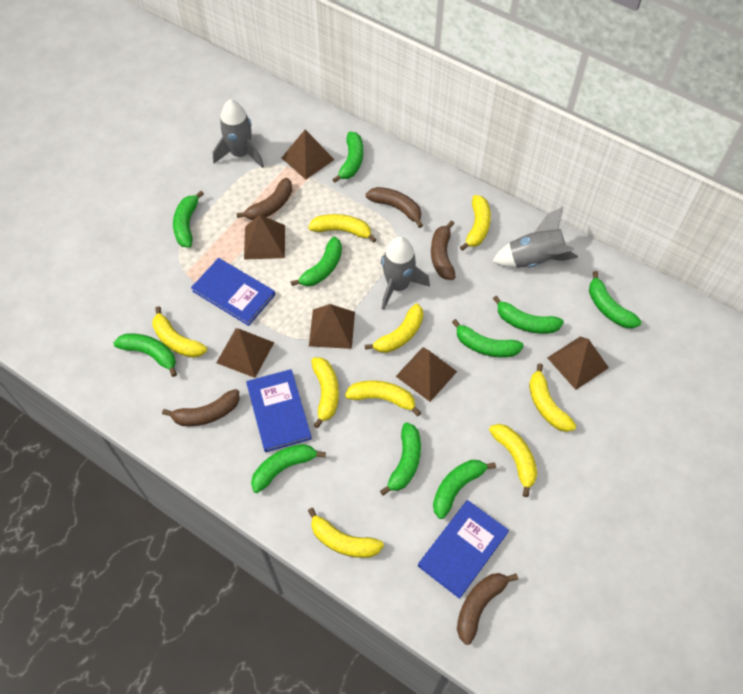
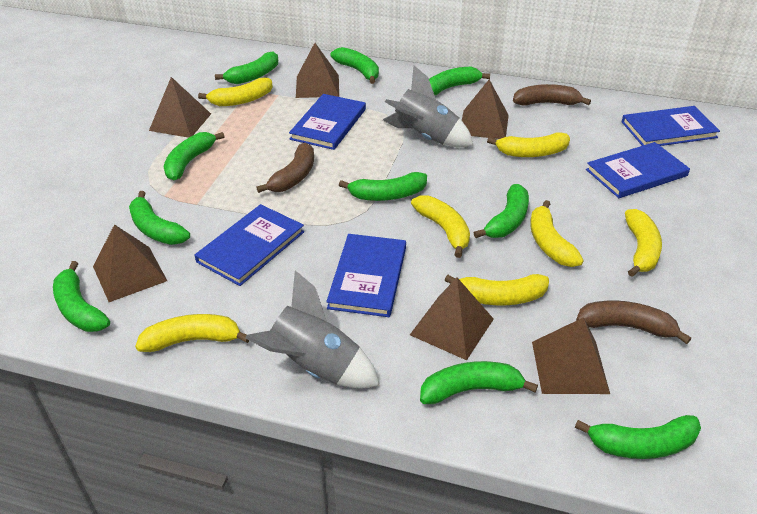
blue book: [191,258,275,326] [246,369,312,452] [418,500,509,599] = 3 -> [195,204,304,286] [289,94,366,150] [326,234,406,317] [586,142,690,198] [622,106,720,146] = 5
brown banana: [162,389,240,426] [236,178,292,220] [366,187,423,228] [431,220,455,280] [457,573,518,645] = 5 -> [256,143,314,193] [513,84,591,106] [576,301,691,344] = 3
grey rocket: [213,99,264,168] [381,237,430,310] [492,207,578,268] = 3 -> [245,270,380,388] [383,66,473,147] = 2
yellow banana: [152,306,207,358] [308,214,377,243] [308,508,384,558] [311,357,339,428] [345,381,421,416] [365,303,423,353] [460,195,491,251] [489,424,537,497] [529,363,576,432] = 9 -> [135,314,249,352] [198,78,273,106] [411,195,470,258] [445,274,549,305] [487,132,570,157] [530,200,584,267] [625,209,662,277] = 7

